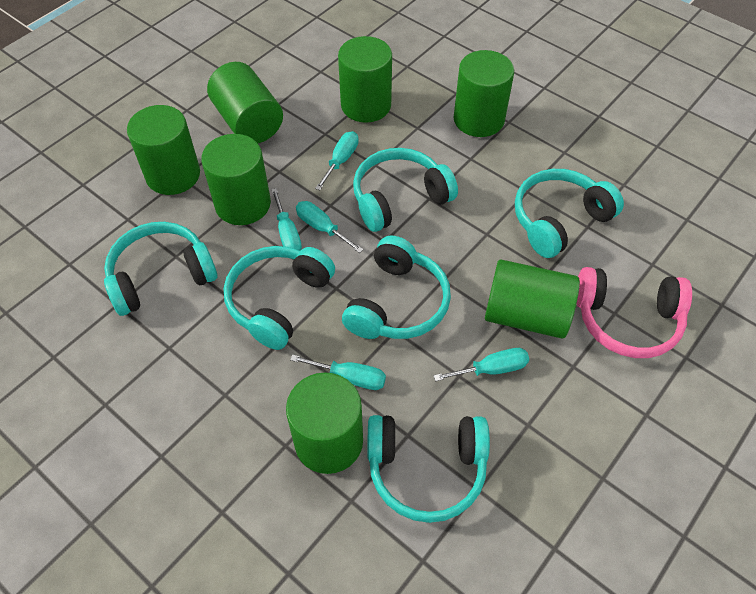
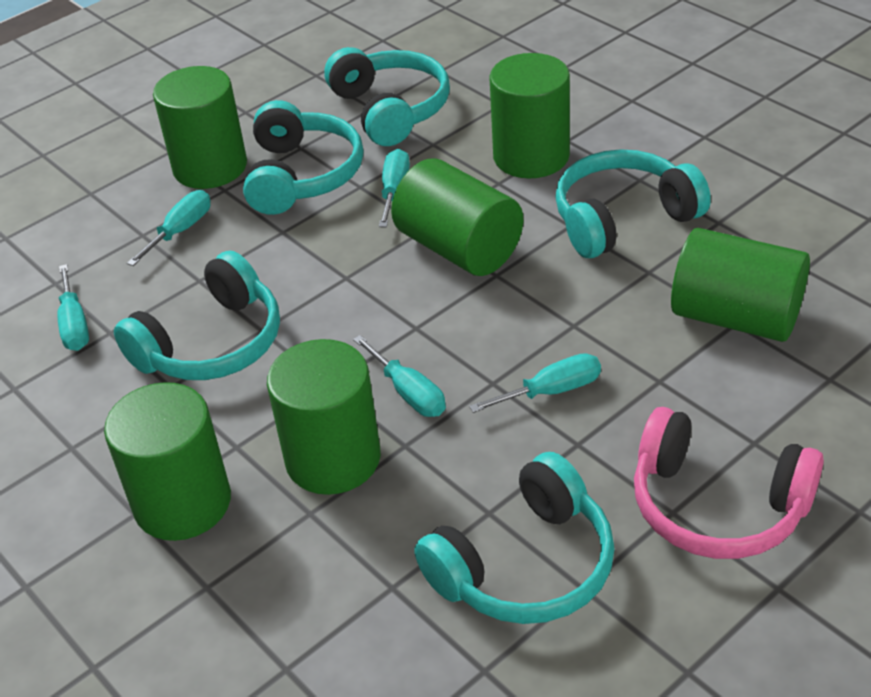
green cylinder: [127,105,200,195] [201,134,271,225] [207,62,283,143] [286,373,363,474] [338,36,392,122] [453,50,514,137] [485,260,580,338] = 7 -> [104,382,231,541] [153,66,247,189] [267,339,381,495] [391,158,523,276] [489,53,570,178] [671,228,810,342] = 6
turquoise headphones: [104,222,217,316] [224,246,335,350] [342,236,451,339] [353,148,458,232] [367,415,490,523] [515,169,624,258] = 6 -> [114,251,280,380] [243,100,363,215] [324,47,450,146] [414,452,615,624] [555,149,711,258] = 5

